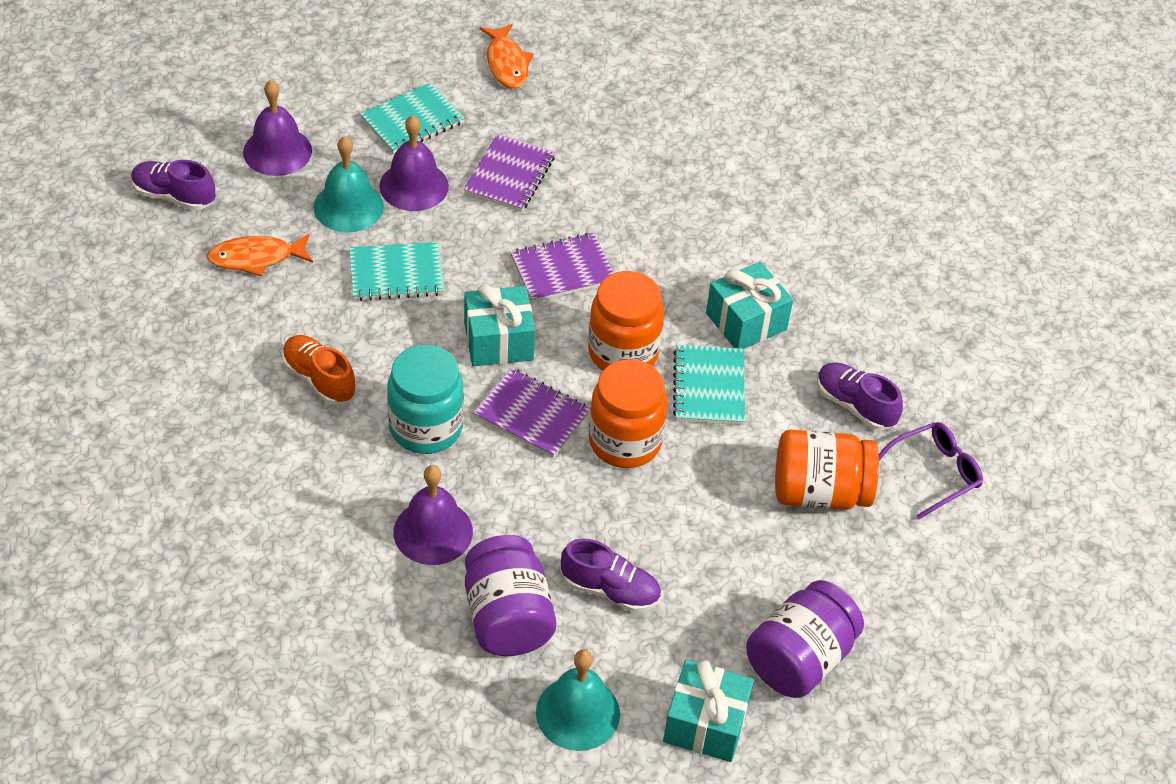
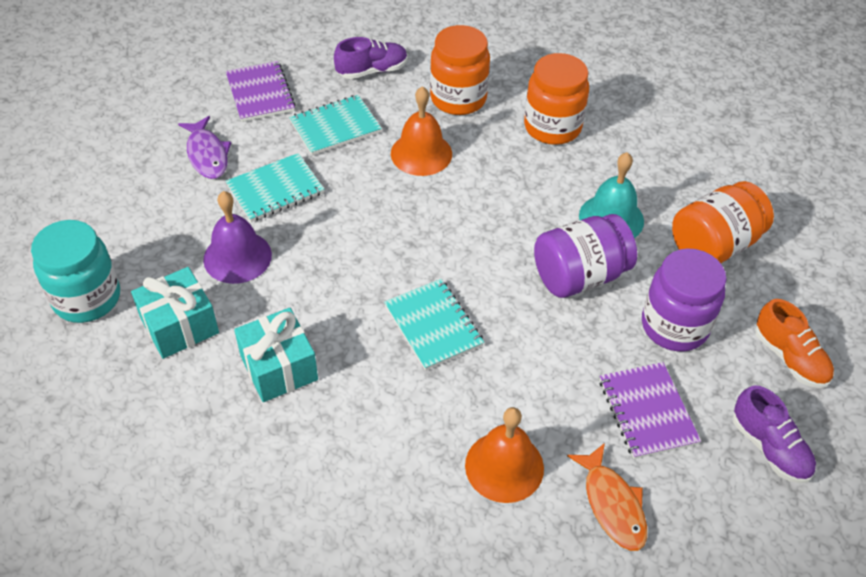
orange bell: none = 0 -> [391,86,452,176] [465,407,544,503] = 2
orange fish: [206,234,313,276] [480,24,533,89] = 2 -> [567,443,647,551] = 1
purple bell: [243,80,312,176] [379,115,449,211] [394,465,473,565] = 3 -> [203,191,272,284] = 1
purple fish: none = 0 -> [178,116,231,179] = 1
purple glasses: [879,422,983,520] = 1 -> none = 0
purple notebook: [464,134,555,212] [473,368,591,458] [510,233,614,302] = 3 -> [226,61,296,122] [600,362,701,459] = 2
purple shoe: [131,160,215,210] [561,538,661,612] [817,362,903,430] = 3 -> [334,37,407,79] [733,385,816,483] = 2
turquoise bell: [313,136,384,232] [536,649,620,751] = 2 -> [579,152,644,238] = 1
turquoise gift: [464,284,535,366] [663,659,754,762] [706,262,793,349] = 3 -> [131,267,219,359] [234,308,318,402] = 2

